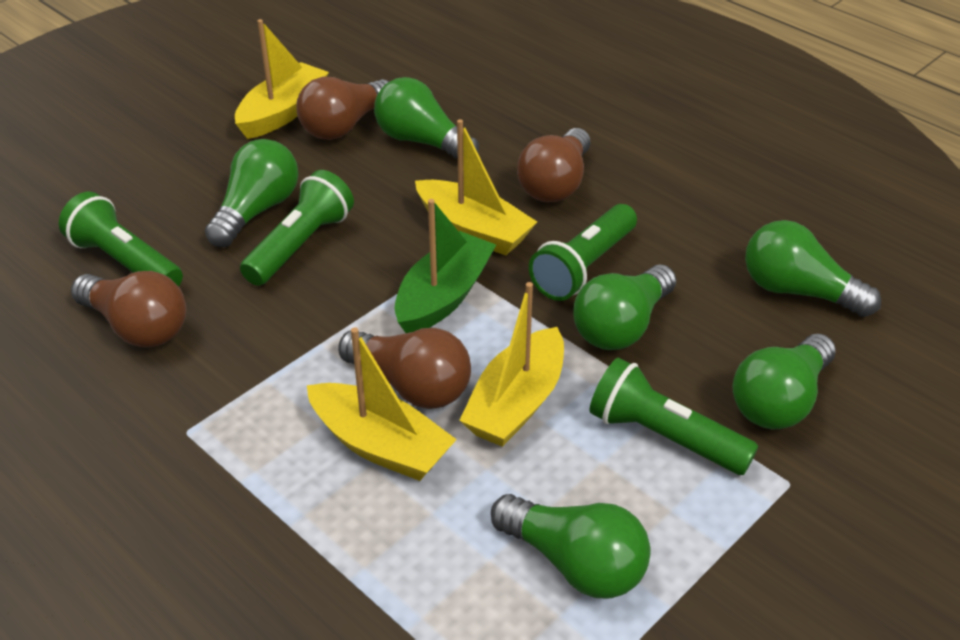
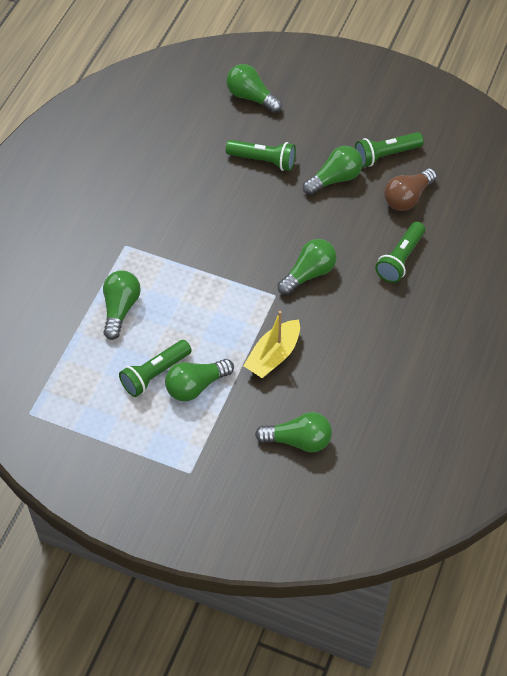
brown light bulb: [71,271,186,348] [296,77,389,140] [338,328,471,409] [517,128,591,203] = 4 -> [384,168,437,211] = 1
green boat: [394,199,496,333] = 1 -> none = 0
yellow boat: [235,19,329,139] [307,327,457,481] [415,119,537,256] [459,282,564,447] = 4 -> [243,311,300,378] = 1

